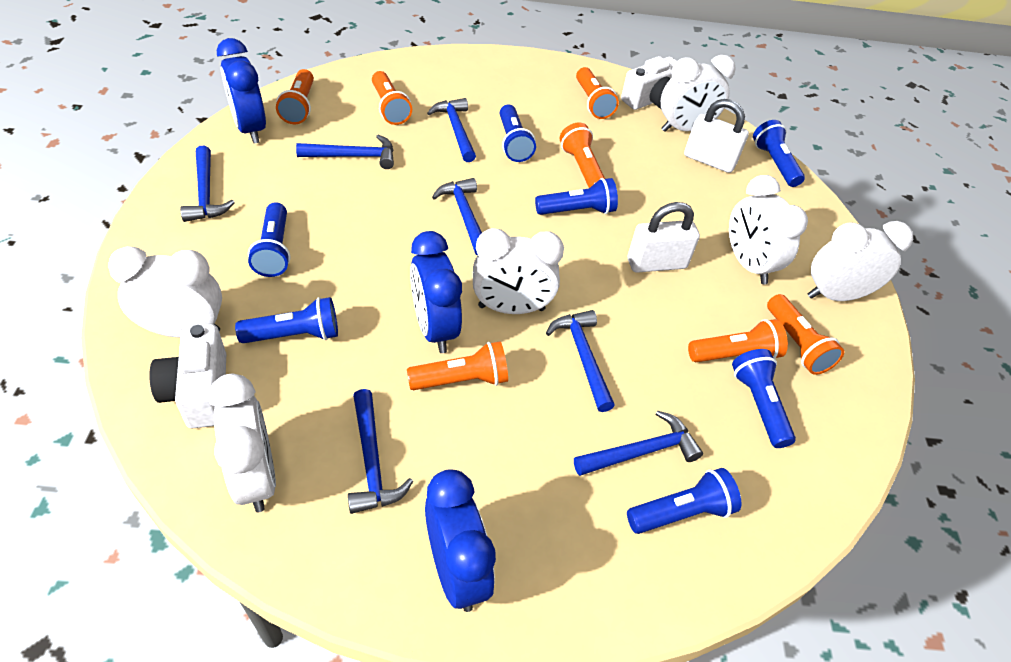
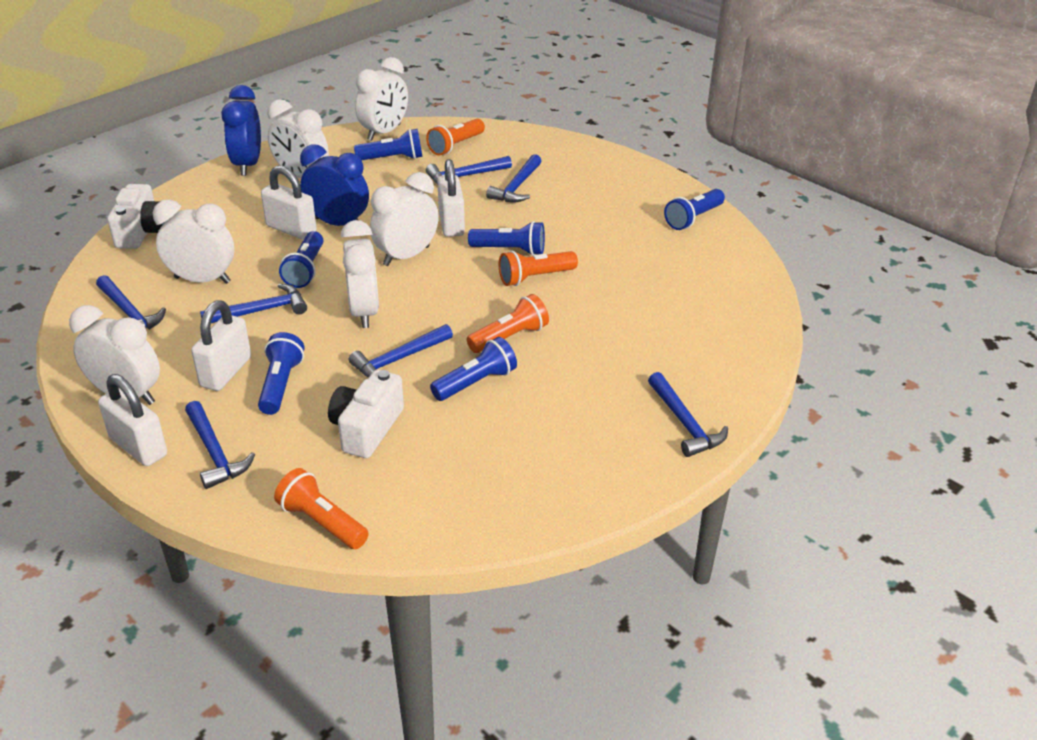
blue clock: [217,38,266,144] [410,231,462,353] [425,469,496,612] = 3 -> [221,85,261,176] [300,144,369,226] = 2
blue flashlight: [235,297,338,343] [248,202,290,277] [500,104,536,162] [535,178,618,215] [627,468,742,534] [732,349,796,448] [753,120,805,187] = 7 -> [258,332,305,415] [279,231,323,288] [354,129,422,160] [430,337,517,401] [468,221,545,256] [664,189,725,230] = 6
orange flashlight: [276,69,314,124] [372,71,412,125] [407,342,508,390] [560,123,605,188] [576,67,619,119] [688,319,788,362] [767,294,845,375] = 7 -> [274,468,369,549] [426,119,485,156] [467,294,549,353] [499,251,578,286] = 4
white padlock: [628,202,700,273] [684,99,749,173] = 2 -> [98,374,167,466] [191,300,251,391] [261,166,317,240] [437,159,465,237] = 4

